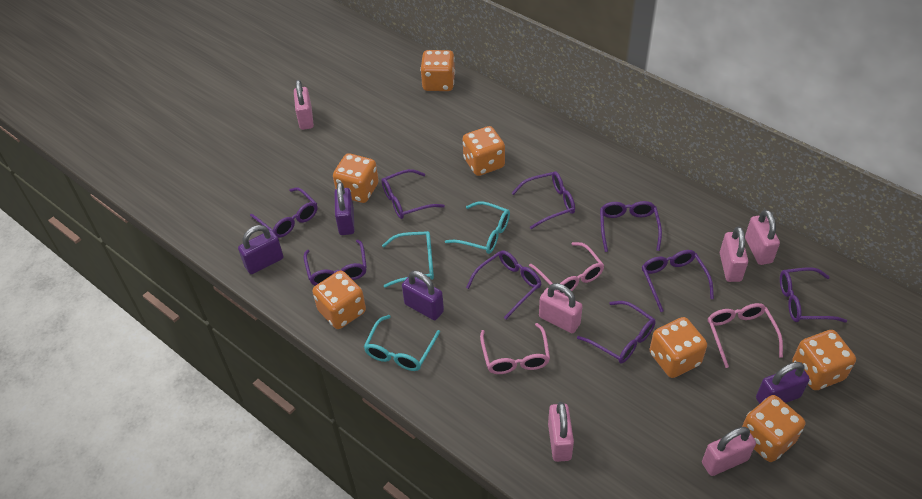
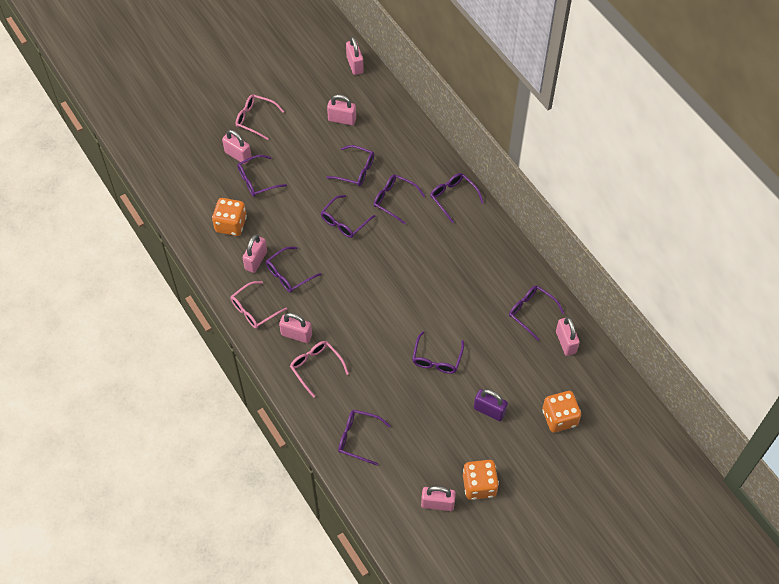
orange dice: [312,271,366,329] [333,153,379,203] [420,50,455,91] [463,126,505,176] [650,317,707,378] [742,395,805,462] [792,330,856,390] = 7 -> [212,198,247,236] [463,460,499,500] [542,391,581,432] = 3
pink padlock: [294,80,314,130] [539,283,583,333] [548,402,574,462] [702,427,756,476] [720,226,748,282] [745,209,780,265] = 6 -> [222,130,252,164] [242,234,267,273] [279,313,312,343] [327,94,356,125] [346,37,364,75] [421,486,456,511] [556,317,580,356] = 7
purple padlock: [238,225,283,274] [334,182,355,235] [402,271,444,320] [756,362,810,404] = 4 -> [474,389,508,421] = 1
turquoise glasses: [364,315,440,371] [382,231,434,288] [445,201,510,254] = 3 -> none = 0

